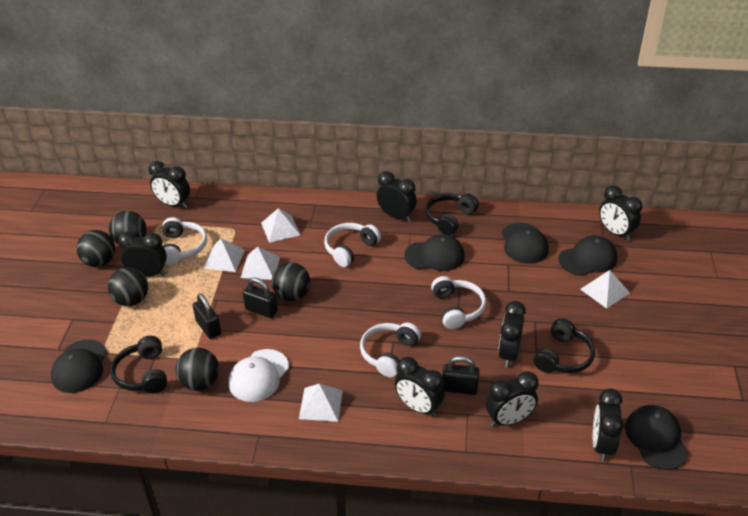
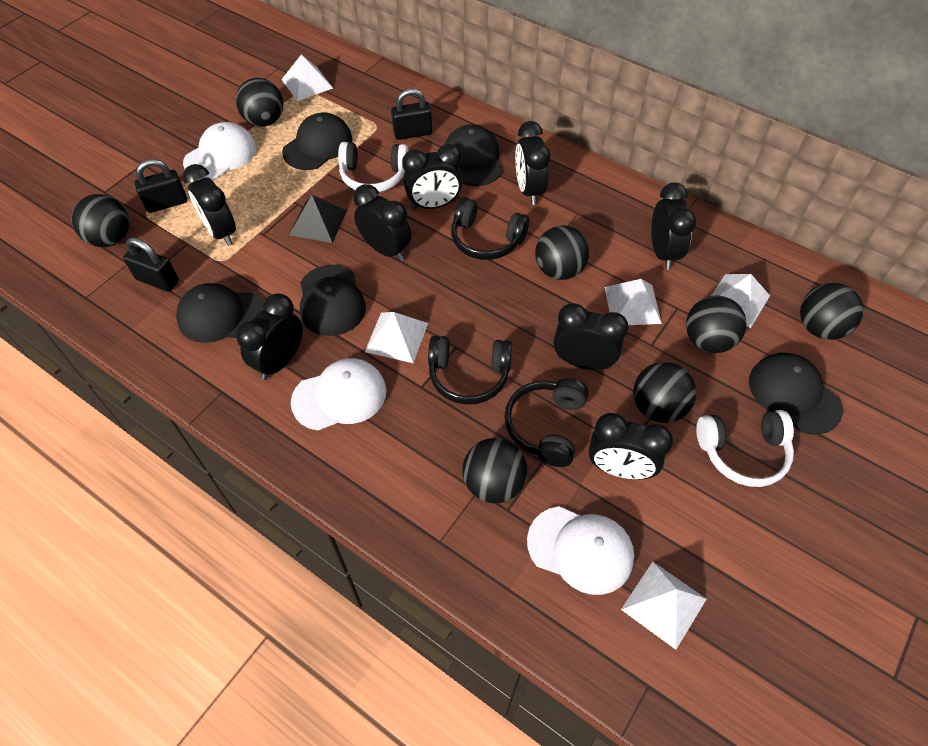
black ball: [76,230,115,267] [108,267,148,306] [109,211,147,245] [176,348,219,391] [271,262,311,301] = 5 -> [71,194,129,247] [236,78,283,127] [463,438,528,503] [535,226,590,280] [633,362,697,423] [686,296,746,353] [800,283,863,340] = 7
black pyramid: none = 0 -> [289,195,347,243] = 1
white cap: [229,349,289,402] = 1 -> [183,122,257,179] [291,358,386,431] [527,506,634,595] = 3
white headphones: [162,217,207,265] [324,223,381,267] [360,322,421,378] [431,276,486,329] = 4 -> [338,142,409,192] [696,410,794,487] = 2

